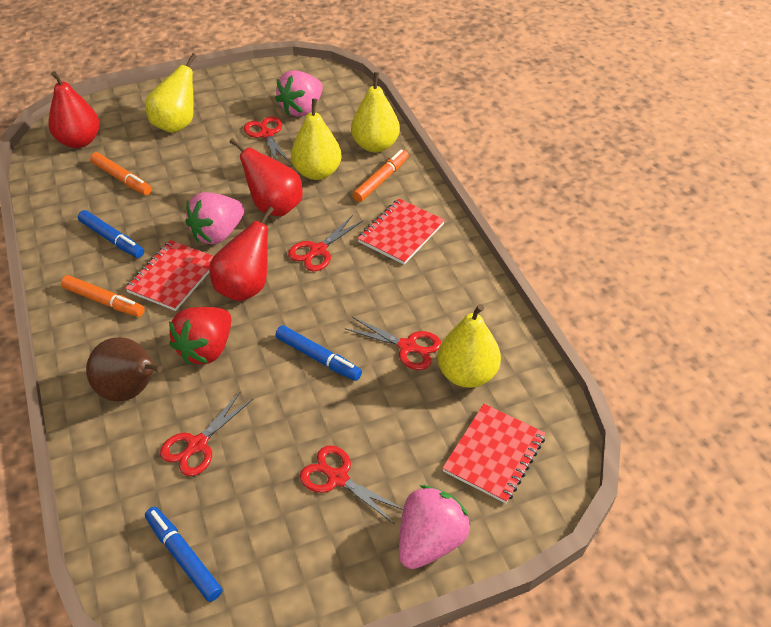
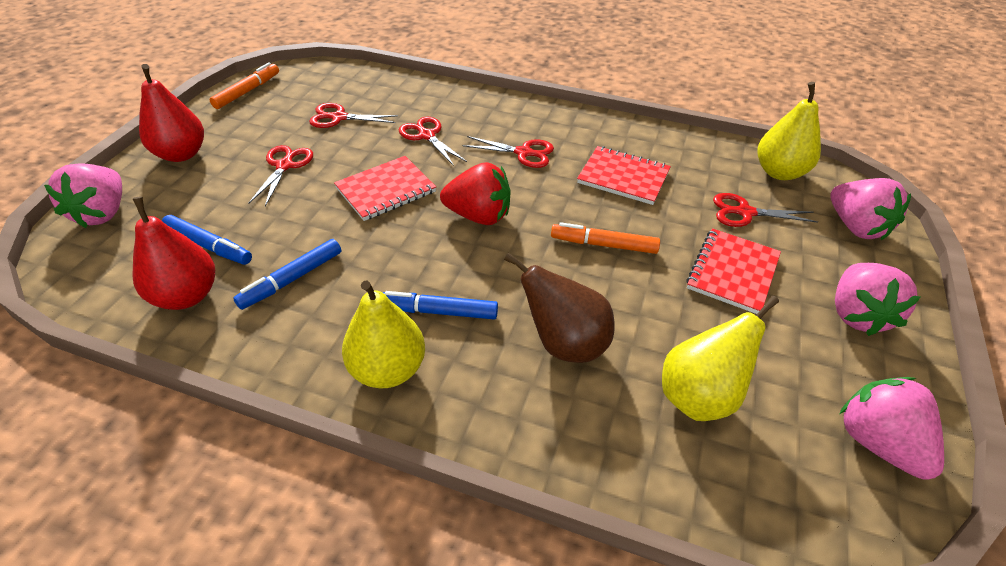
orange marker: [61,275,145,317] [90,152,152,195] [353,149,409,202] = 3 -> [210,62,279,109] [551,222,660,254] = 2
pink strawberry: [186,192,245,244] [275,70,323,117] [399,485,471,569] = 3 -> [44,163,122,228] [830,178,911,240] [835,263,920,336] [839,377,944,480] = 4
red pear: [48,71,100,148] [209,206,274,301] [230,138,303,216] = 3 -> [132,197,215,310] [139,64,204,162] = 2
yellow pear: [145,53,197,133] [291,98,342,180] [351,72,400,153] [438,304,501,388] = 4 -> [342,281,425,388] [662,296,779,421] [758,82,821,180] = 3

